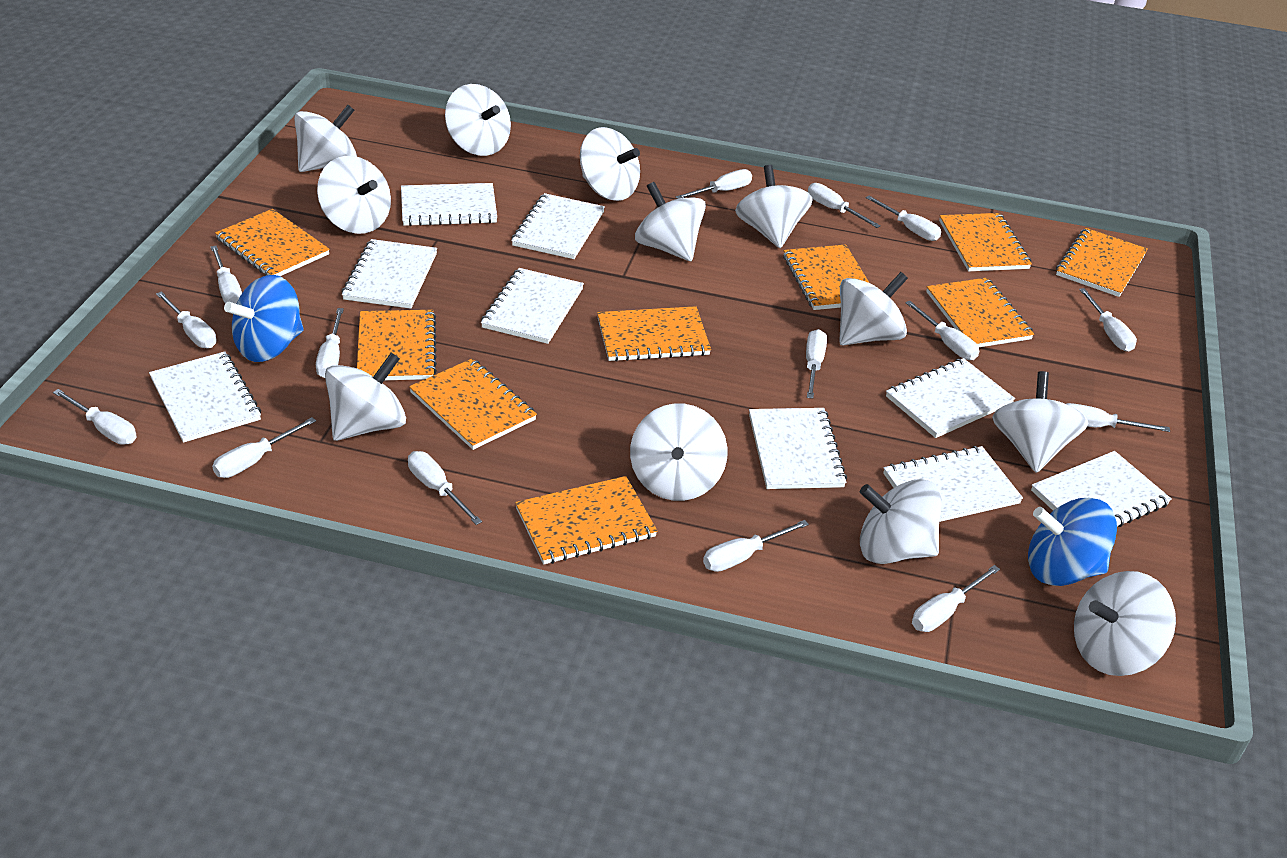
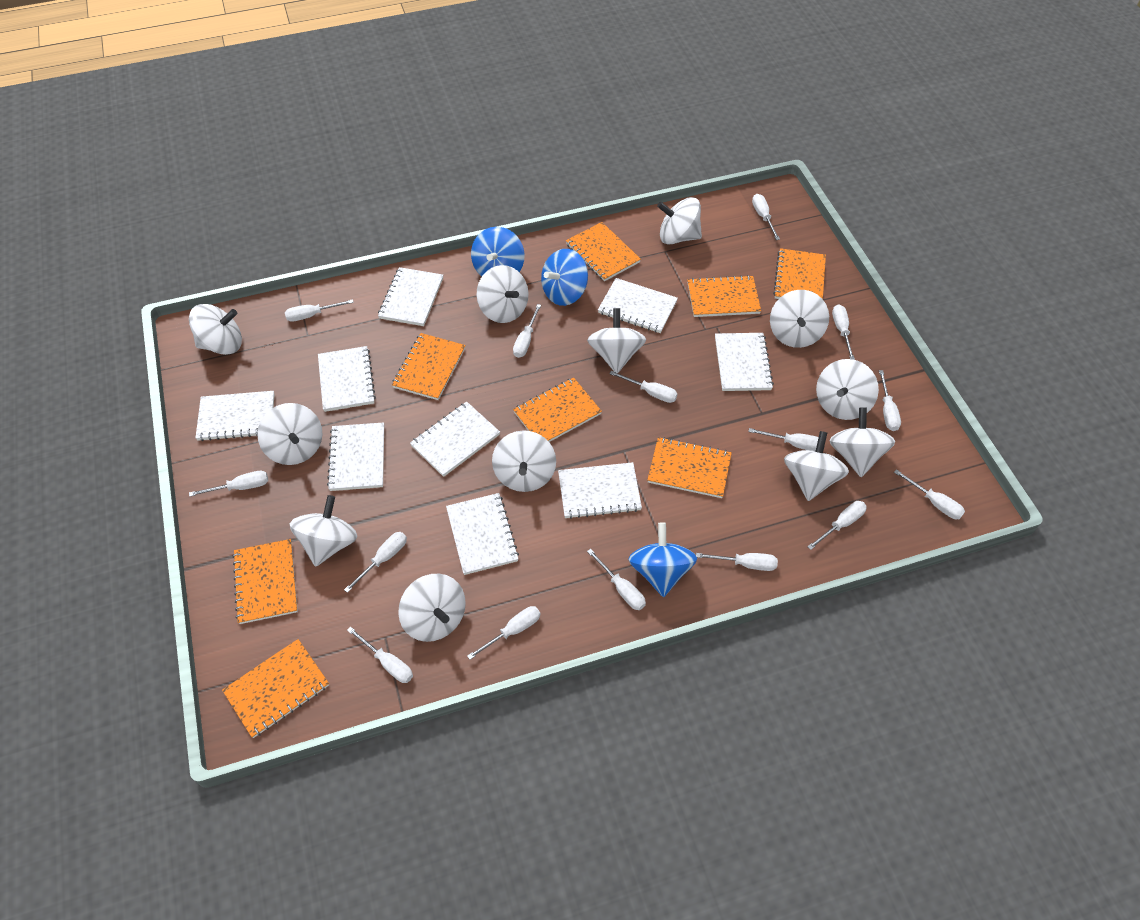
blue spinning top: [224,275,304,362] [1028,498,1117,586] = 2 -> [471,227,524,277] [541,249,588,306] [629,522,697,597] = 3
orange notebook: [215,209,330,276] [357,310,437,380] [409,358,537,450] [515,476,657,564] [597,306,711,361] [783,244,869,310] [926,278,1034,347] [939,213,1032,271] [1056,228,1148,297] = 9 -> [222,639,329,738] [233,539,298,624] [392,333,465,400] [513,377,602,442] [566,222,641,281] [647,437,732,498] [688,275,761,317] [773,248,826,299] = 8

